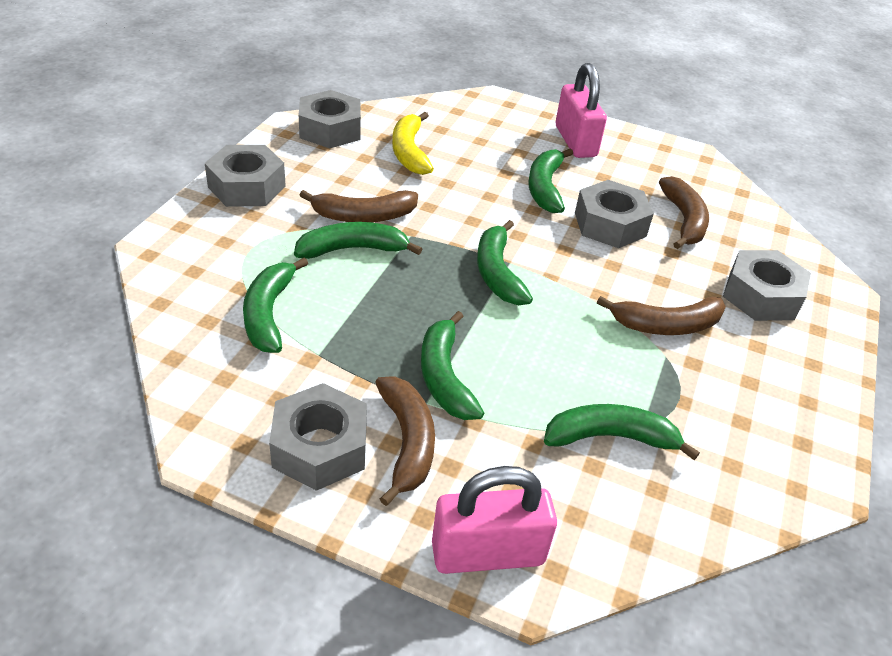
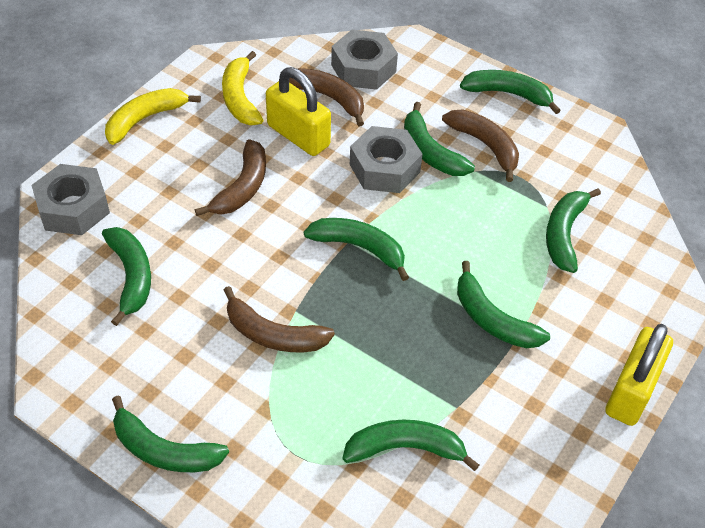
green banana: [243,257,308,353] [294,222,422,259] [421,311,484,420] [477,220,533,305] [528,149,573,213] [544,404,700,460] = 6 -> [102,227,151,326] [112,396,229,472] [304,218,409,281] [342,420,479,471] [404,102,475,176] [457,261,550,348] [460,70,561,114] [546,188,601,273] = 8
grey nut: [205,145,286,207] [269,383,367,491] [299,90,361,148] [575,180,654,248] [723,250,811,321] = 5 -> [32,164,110,235] [331,30,398,90] [350,126,423,193] = 3
pink padlock: [432,466,557,574] [556,63,607,158] = 2 -> none = 0
yellow banana: [392,112,434,175] = 1 -> [105,88,201,145] [222,51,263,125] = 2
yellow padlock: none = 0 -> [266,67,331,156] [605,324,673,426] = 2

